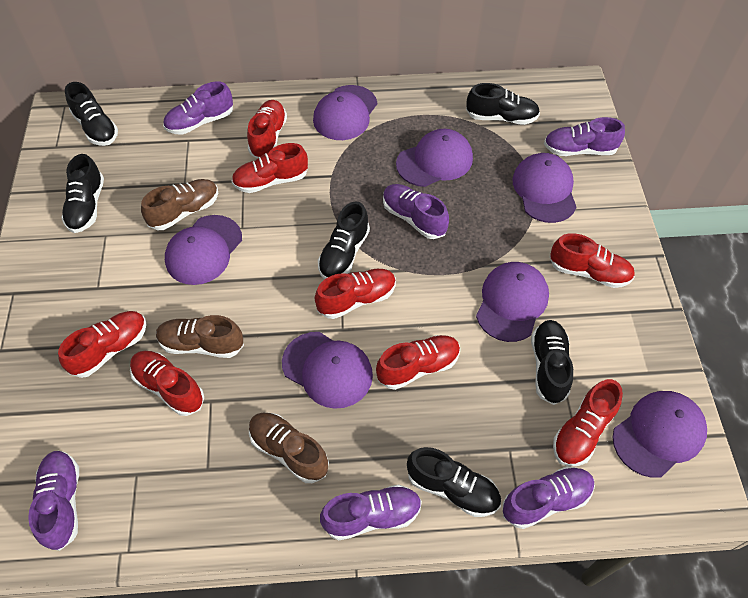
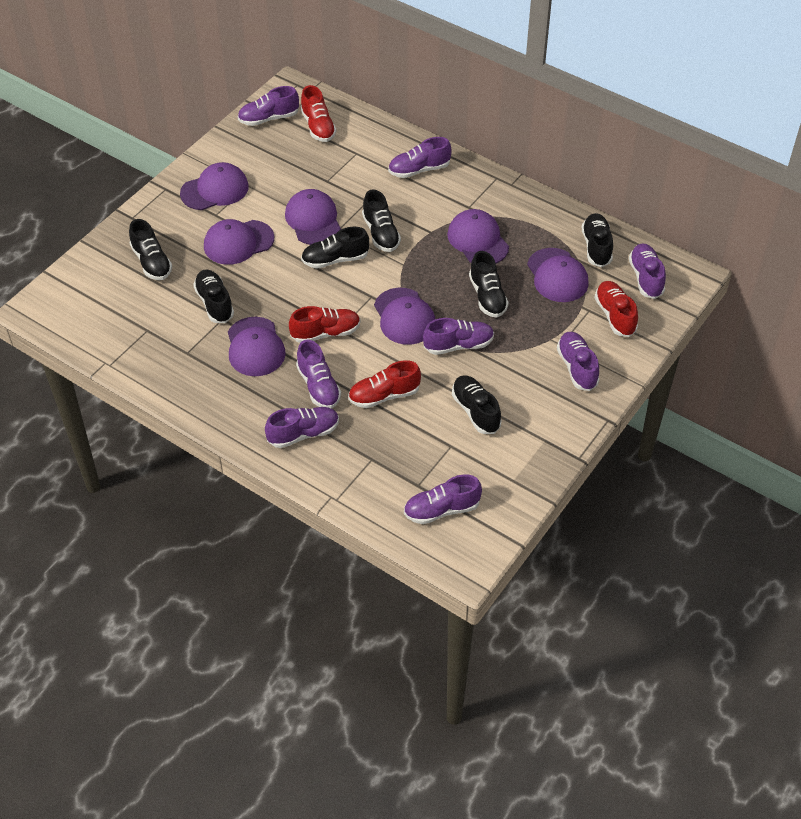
black shoe: [61,154,104,233] [65,82,118,146] [318,201,370,279] [407,447,501,517] [466,83,540,125] [531,320,573,405] = 6 -> [129,219,172,280] [193,270,234,323] [301,227,369,269] [362,190,401,252] [452,375,501,434] [469,251,509,318] [582,213,613,267] = 7
brown shoe: [141,179,218,230] [156,315,244,358] [249,413,329,483] = 3 -> none = 0
purple shoe: [28,451,79,551] [163,81,233,135] [320,484,422,540] [383,184,449,239] [503,466,595,529] [544,117,625,156] = 6 -> [238,86,299,126] [265,407,339,448] [296,340,341,409] [388,137,452,178] [404,474,482,524] [423,318,494,355] [557,332,599,391] [629,243,666,299] = 8
red shoe: [58,311,147,378] [130,351,204,416] [232,143,308,193] [247,100,287,159] [315,269,396,319] [376,335,460,390] [550,233,635,288] [553,379,623,466] = 8 -> [289,306,361,343] [300,85,336,142] [348,360,421,408] [594,281,638,337] = 4

